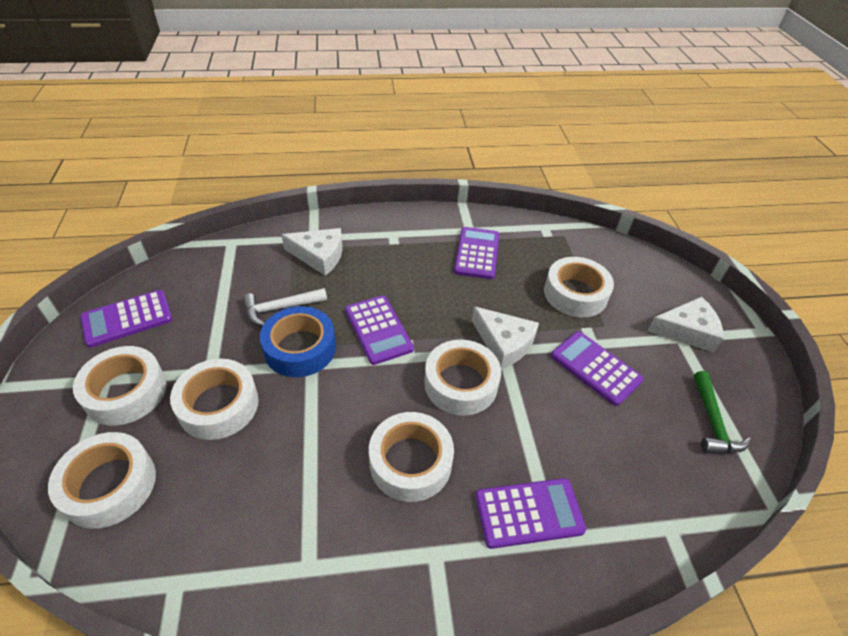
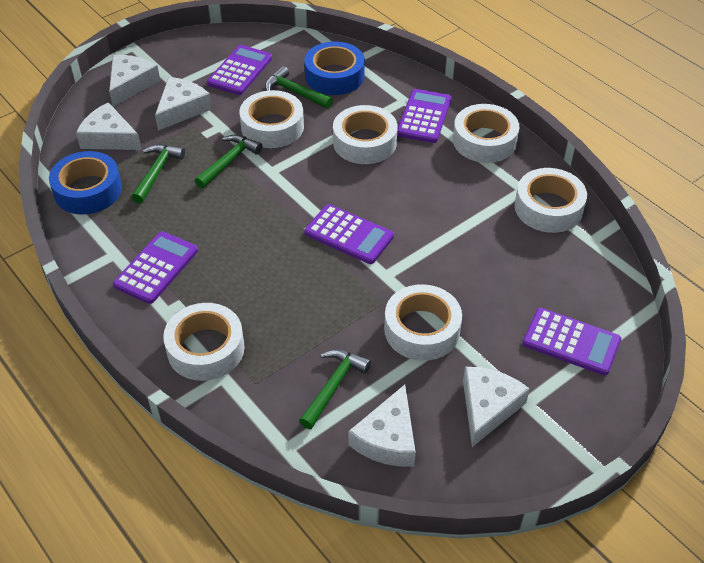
blue tape: [260,306,336,377] = 1 -> [49,151,122,215] [304,42,365,95] = 2
green hammer: [694,371,751,453] = 1 -> [131,144,185,204] [195,135,262,188] [265,66,333,109] [299,349,371,429] = 4
white cheese: [281,228,343,276] [472,306,539,369] [648,297,724,353] = 3 -> [76,102,142,150] [109,55,160,107] [155,77,212,131] [349,385,416,467] [463,367,530,447] = 5
white hammer: [243,288,327,326] = 1 -> none = 0

